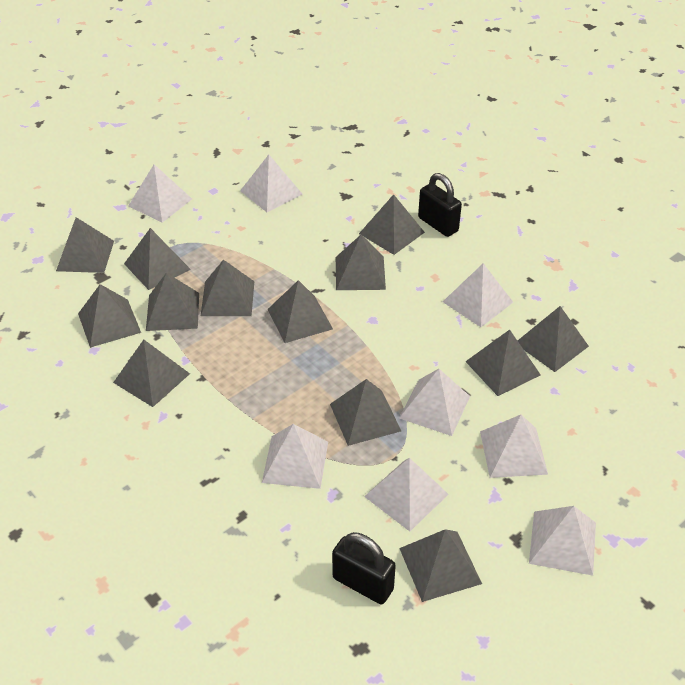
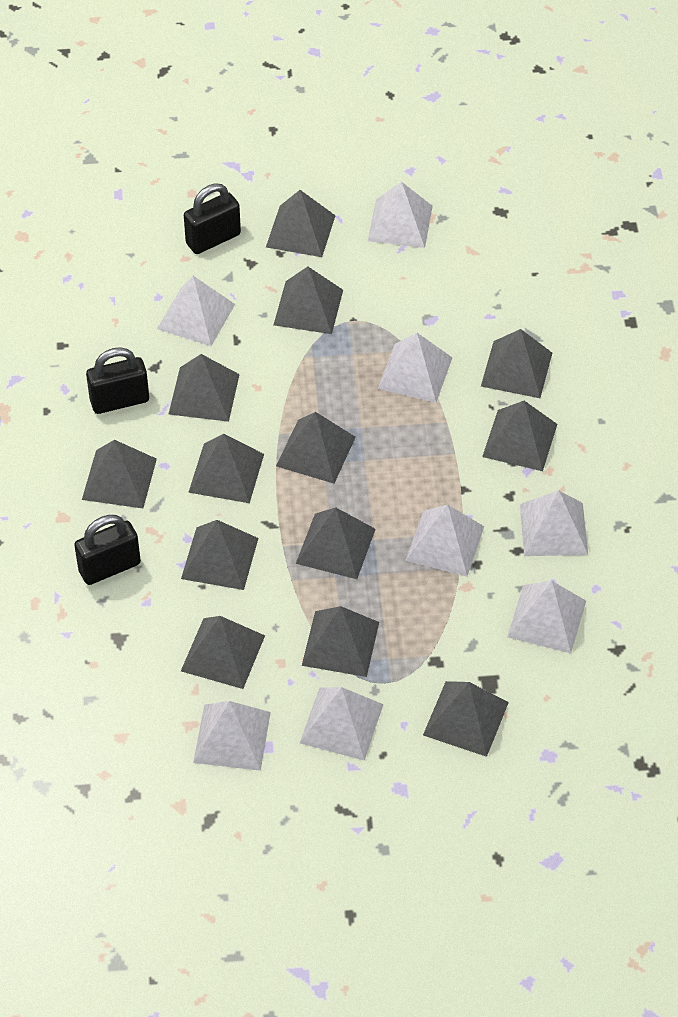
black padlock: [332,532,396,604] [418,173,462,237] = 2 -> [74,515,141,585] [86,347,149,414] [184,183,241,254] = 3

